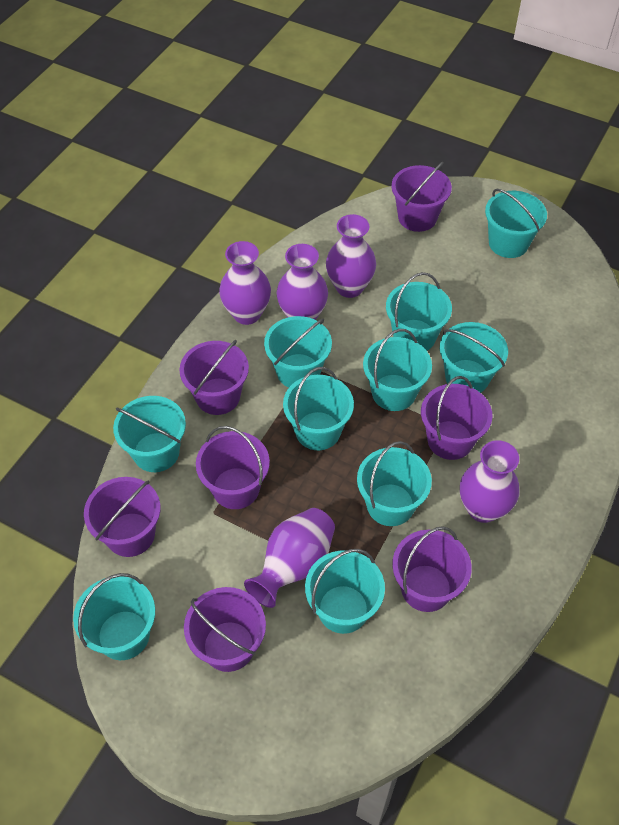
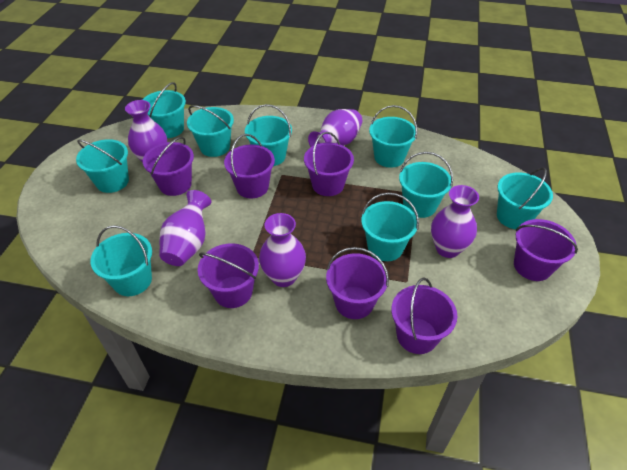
turquoise bucket: [73,573,155,660] [113,396,186,472] [264,316,332,387] [283,367,354,450] [305,549,385,634] [357,441,432,526] [363,329,432,411] [386,272,452,351] [440,322,508,393] [485,189,547,258] = 10 -> [76,139,129,193] [90,225,152,296] [143,82,186,138] [187,105,234,157] [245,104,292,166] [361,192,419,261] [369,105,417,168] [399,152,453,218] [497,167,553,229] = 9

